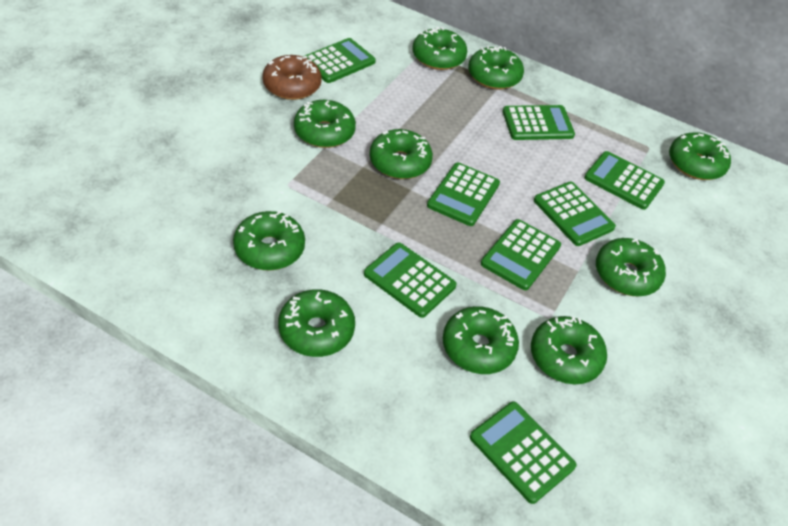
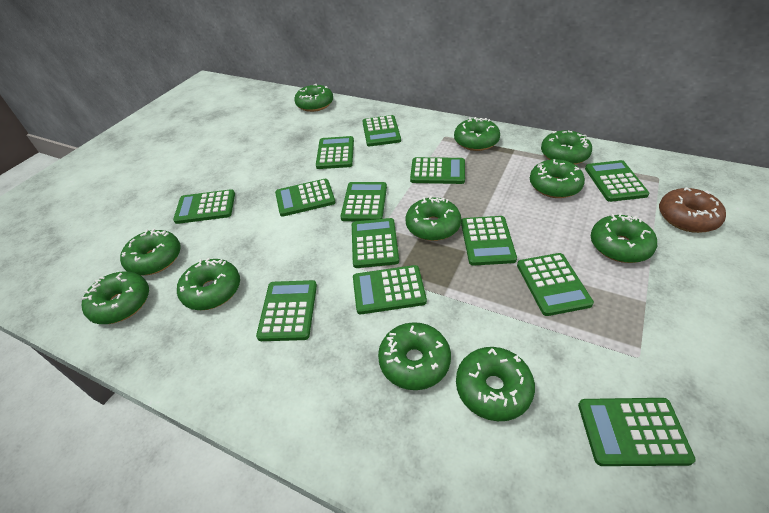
green calculator: [303,38,376,83] [364,243,457,318] [427,163,500,226] [470,402,577,504] [481,219,561,290] [503,105,575,140] [534,182,616,246] [584,151,665,210] = 8 -> [173,189,235,224] [256,280,317,341] [275,179,336,217] [316,136,354,169] [341,182,387,221] [352,218,399,268] [353,265,427,314] [362,115,401,146] [410,157,465,184] [461,216,517,266] [517,253,594,316] [578,398,696,466] [585,160,649,202] = 13
green donut: [233,210,305,270] [278,289,355,357] [294,100,356,148] [369,129,433,179] [413,27,467,70] [443,306,519,374] [468,46,524,89] [531,316,607,384] [596,238,666,296] [669,132,731,180] = 10 -> [81,271,149,324] [120,229,181,276] [177,258,240,310] [294,84,333,112] [378,322,451,390] [406,196,461,241] [454,117,500,151] [456,347,535,421] [530,159,585,198] [541,130,592,165] [591,213,657,263] = 11

